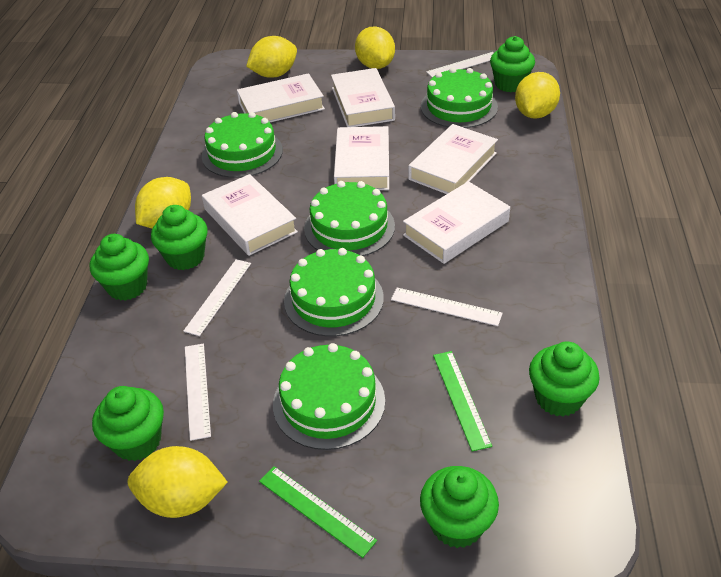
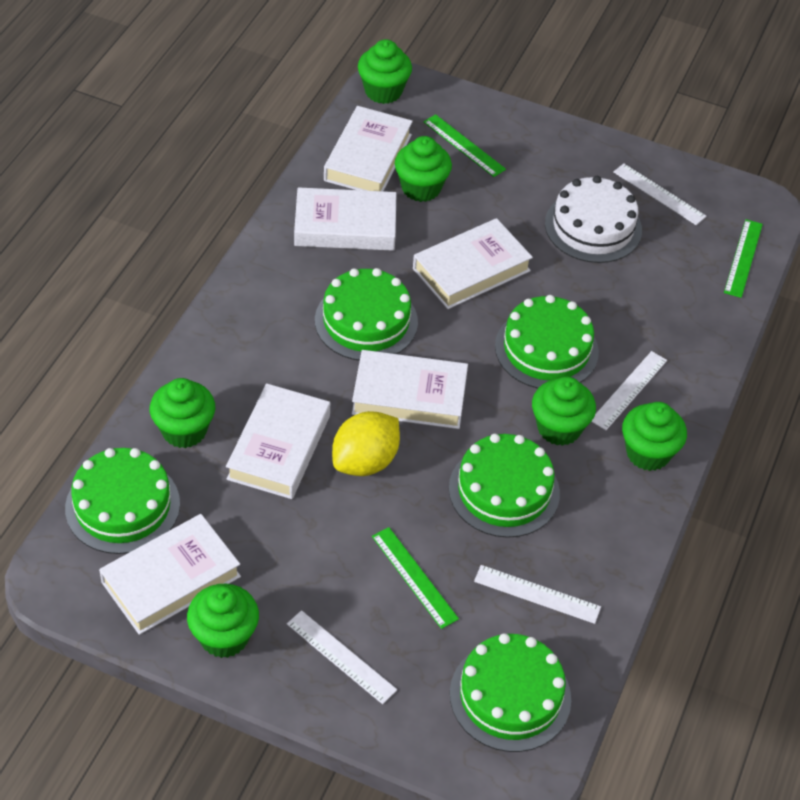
green ruler: [259,466,377,558] [433,351,492,451] = 2 -> [372,527,459,629] [423,114,506,177] [724,219,763,298] = 3
white cake: none = 0 -> [545,176,642,263] = 1
yellow lemon: [127,446,228,518] [135,177,191,228] [246,36,297,78] [355,26,395,69] [515,72,560,119] = 5 -> [332,411,400,476] = 1

